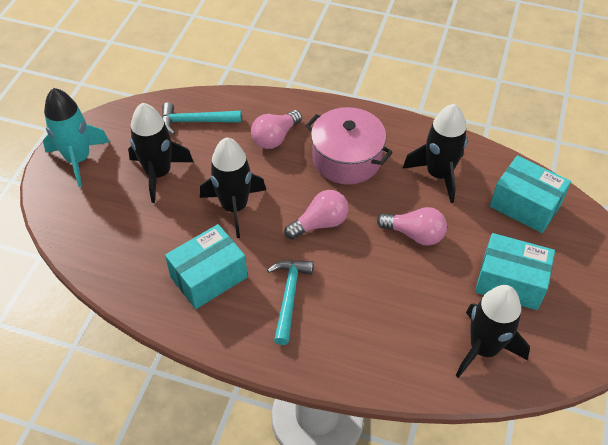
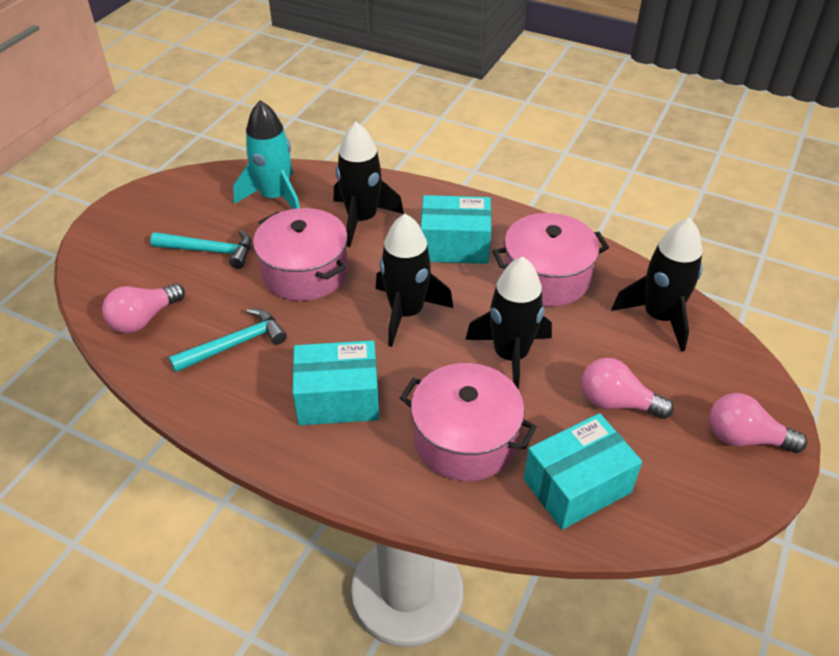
pink pot: [305,107,393,184] = 1 -> [253,208,348,301] [400,363,537,481] [493,213,609,307] = 3

